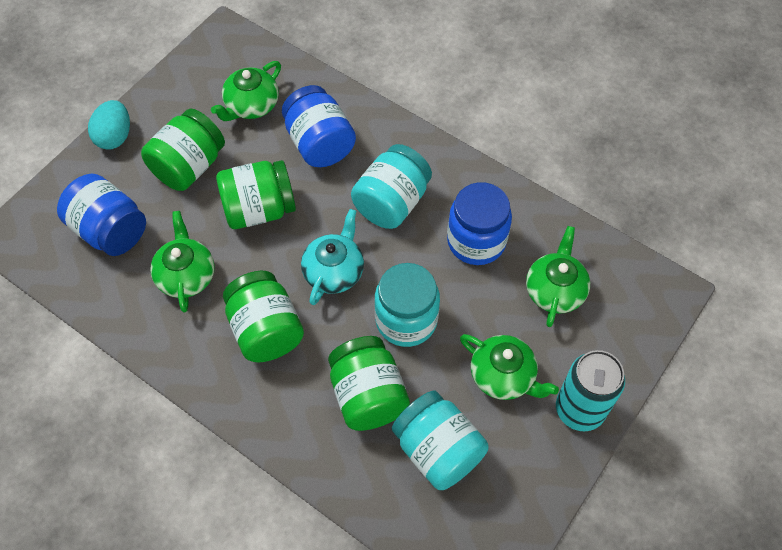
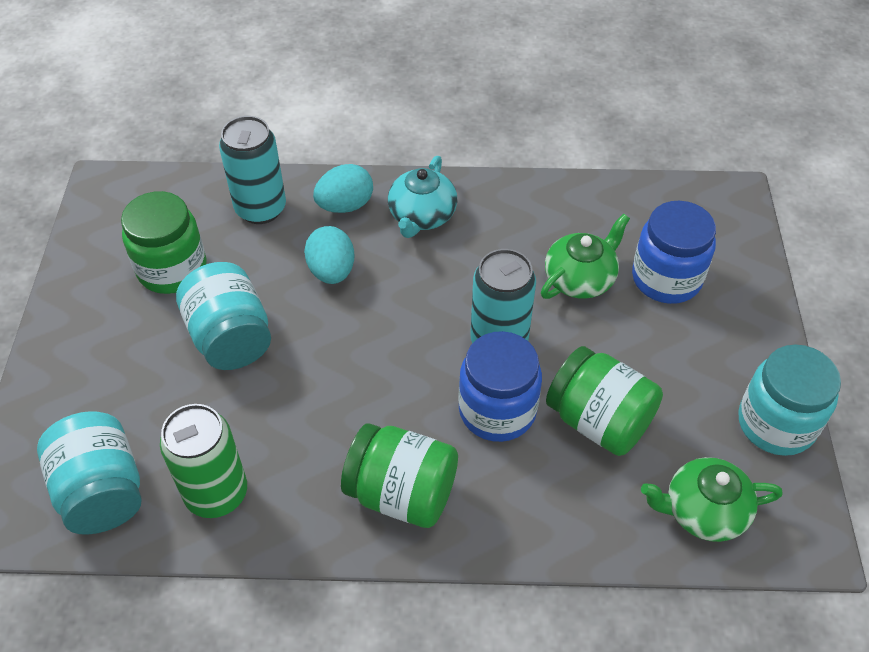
blue jar: [57,174,146,256] [282,85,356,167] [447,182,512,265] = 3 -> [458,331,542,442] [632,201,716,304] = 2
green can: none = 0 -> [160,404,247,518] = 1
green jar: [141,109,225,191] [216,160,296,229] [223,271,304,362] [328,336,410,431] = 4 -> [121,191,206,294] [341,424,458,528] [546,346,663,456] = 3
green teapot: [150,211,215,312] [211,61,281,121] [460,334,559,400] [526,226,590,327] = 4 -> [541,214,630,299] [641,457,783,542] = 2
turquoise can: [556,350,625,431] = 1 -> [219,116,286,224] [470,249,536,344] = 2
turquoise egg: [88,100,130,150] = 1 -> [304,226,354,284] [313,164,373,213] = 2

